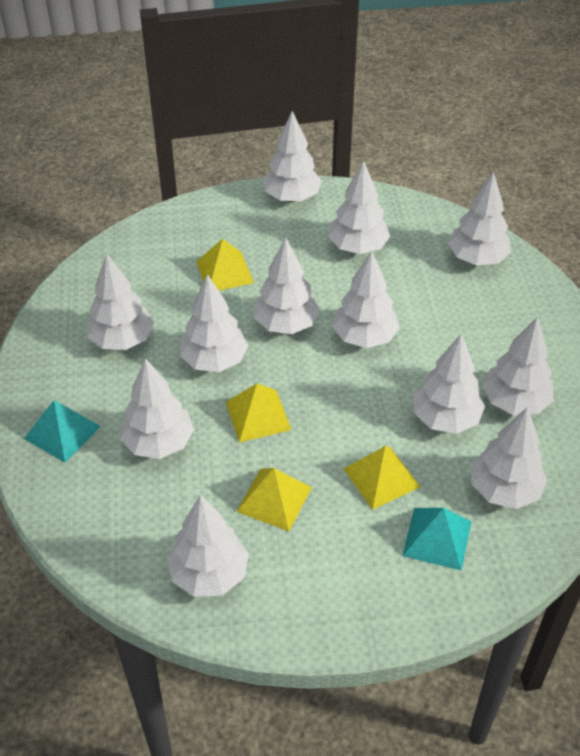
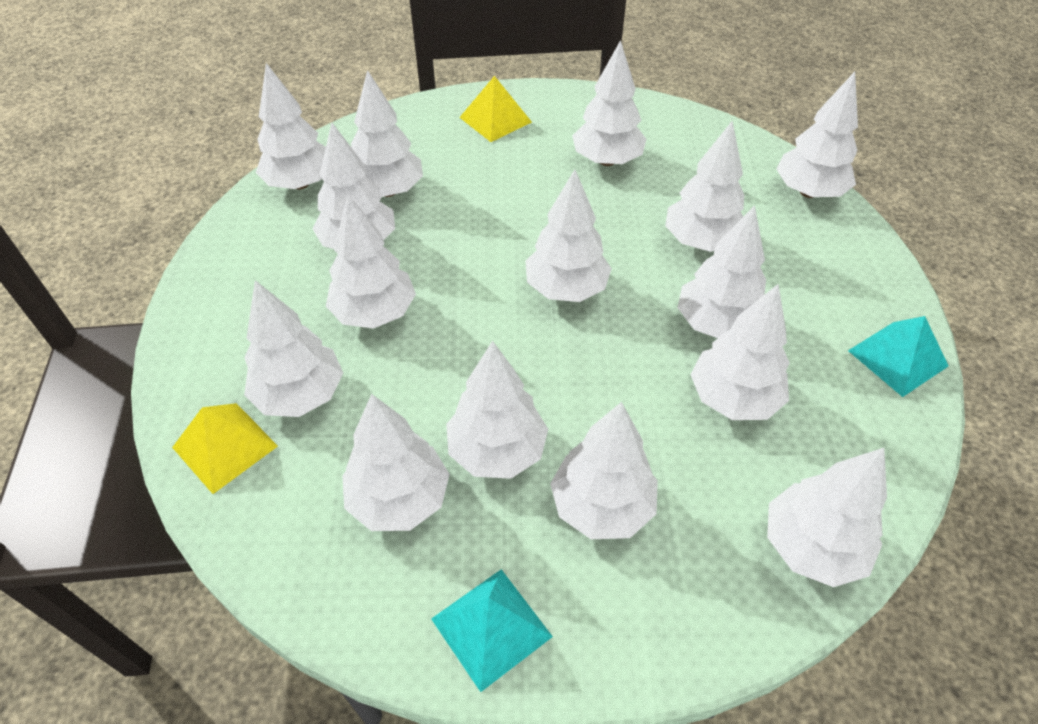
white tree: [87,253,154,350] [120,358,194,459] [167,494,249,597] [180,274,248,372] [254,238,320,334] [263,111,322,202] [328,161,390,254] [332,251,400,348] [413,334,485,434] [448,171,511,265] [471,407,547,509] [482,317,554,415] = 12 -> [244,280,343,417] [256,63,326,190] [312,123,395,249] [326,194,416,329] [342,394,450,531] [351,70,423,197] [446,341,548,479] [525,169,612,302] [550,402,658,539] [572,40,646,166] [665,121,744,252] [677,205,766,338] [690,284,790,420] [767,448,887,587] [776,72,858,198] = 15
yellow pyramid: [196,239,254,291] [226,383,291,442] [236,468,312,531] [343,446,420,510] = 4 -> [172,403,278,494] [459,76,532,142] = 2

